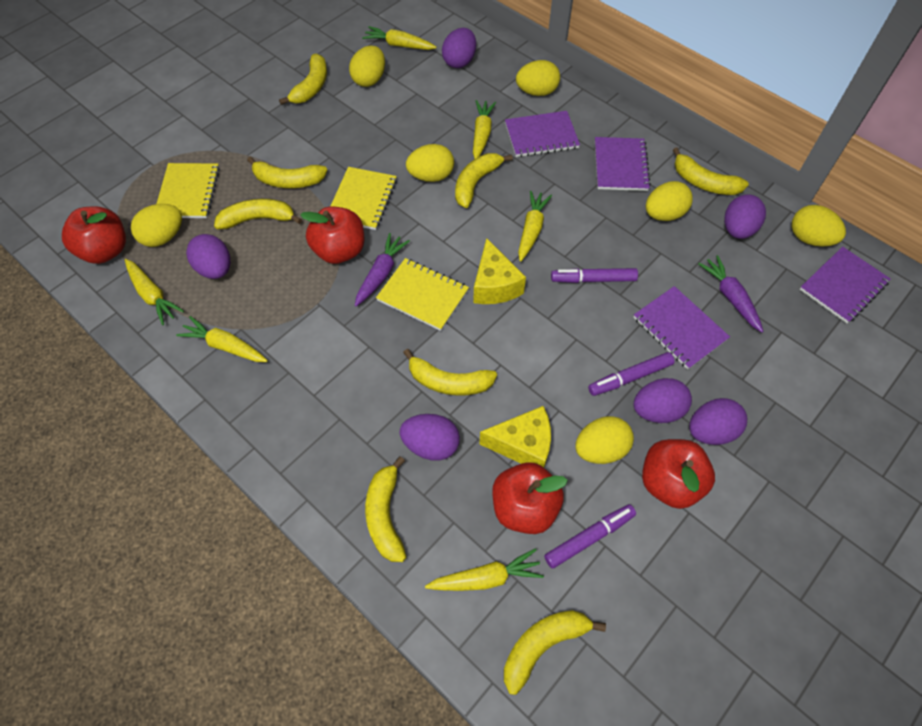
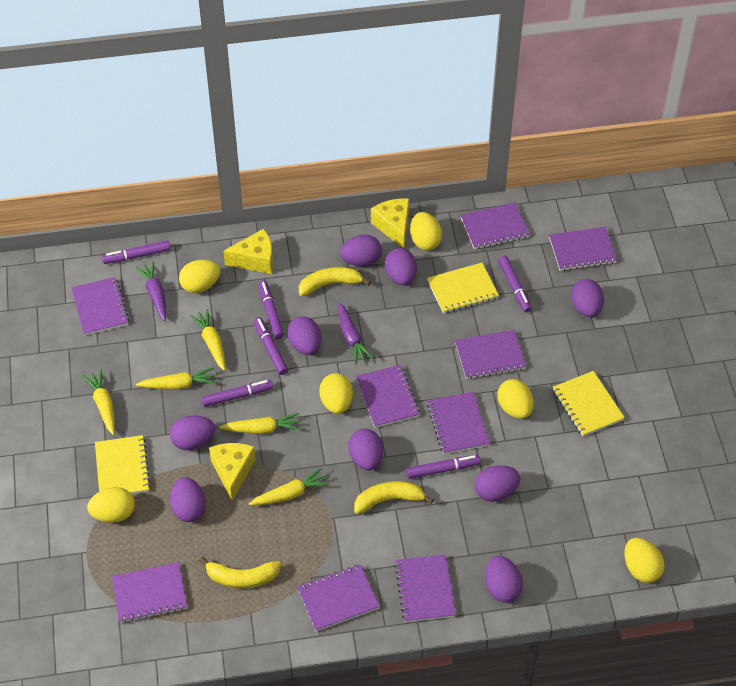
purple egg: [186,234,231,279] [399,414,460,461] [442,28,476,68] [633,378,692,423] [689,398,747,445] [724,194,766,239] = 6 -> [170,415,215,450] [170,477,206,522] [287,316,321,355] [340,235,382,266] [348,428,383,470] [385,248,417,285] [475,465,520,502] [485,556,523,603] [571,279,604,317] = 9
purple marker: [544,504,636,569] [551,268,638,283] [588,352,675,396] = 3 -> [102,240,170,264] [201,380,273,407] [253,317,288,375] [258,281,284,339] [406,455,481,479] [498,256,532,312] = 6
purple notebook: [505,111,580,157] [595,137,651,191] [633,286,730,369] [800,247,891,323] = 4 -> [71,277,129,335] [112,562,187,623] [297,564,380,631] [356,365,420,428] [395,554,456,622] [427,392,490,454] [455,330,526,379] [460,203,530,249] [549,227,617,271] = 9
red apple: [62,206,126,264] [300,206,365,264] [492,462,568,534] [642,439,715,509] = 4 -> none = 0
yellow banana: [214,199,302,229] [247,157,327,188] [279,54,327,105] [365,456,406,562] [403,349,497,396] [455,153,513,208] [504,610,606,695] [673,147,749,195] = 8 -> [199,557,281,588] [299,267,371,296] [354,481,434,514] = 3
yellow carrot: [125,259,184,325] [176,316,268,362] [362,26,437,50] [425,548,544,591] [473,100,496,159] [518,191,552,262] = 6 -> [82,369,115,435] [136,367,216,390] [189,309,225,371] [219,413,301,434] [249,468,330,506] = 5
yellow cheese: [473,238,526,304] [479,406,551,468] = 2 -> [209,443,256,501] [223,229,273,274] [371,198,409,248] = 3
yellow egg: [131,204,182,247] [349,46,385,87] [406,144,454,182] [516,60,560,96] [575,416,634,464] [646,181,693,221] [792,205,846,247] = 7 -> [87,487,135,523] [179,260,221,293] [319,373,353,414] [410,212,442,250] [497,379,534,419] [624,538,665,583] = 6

